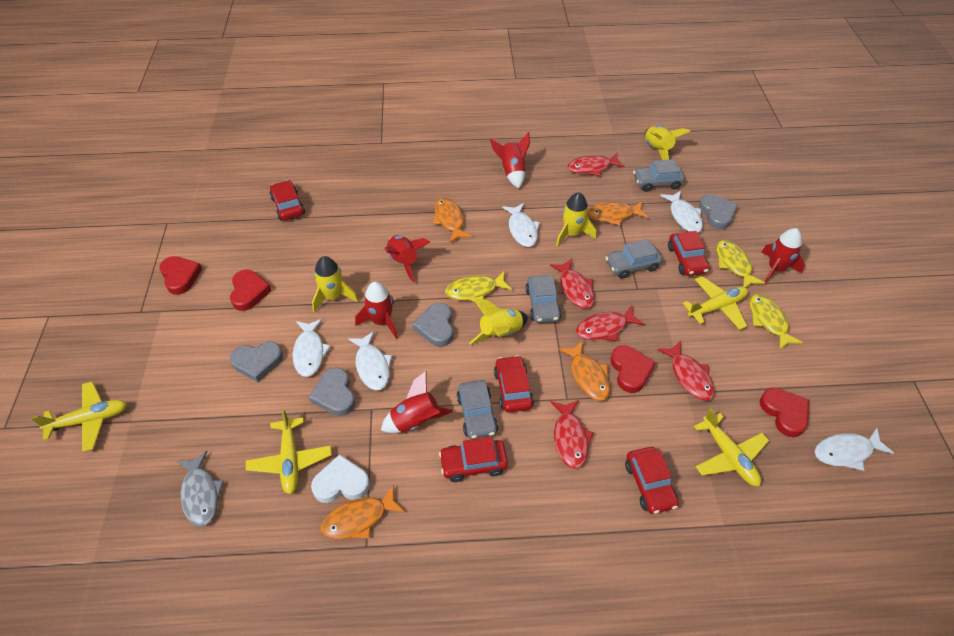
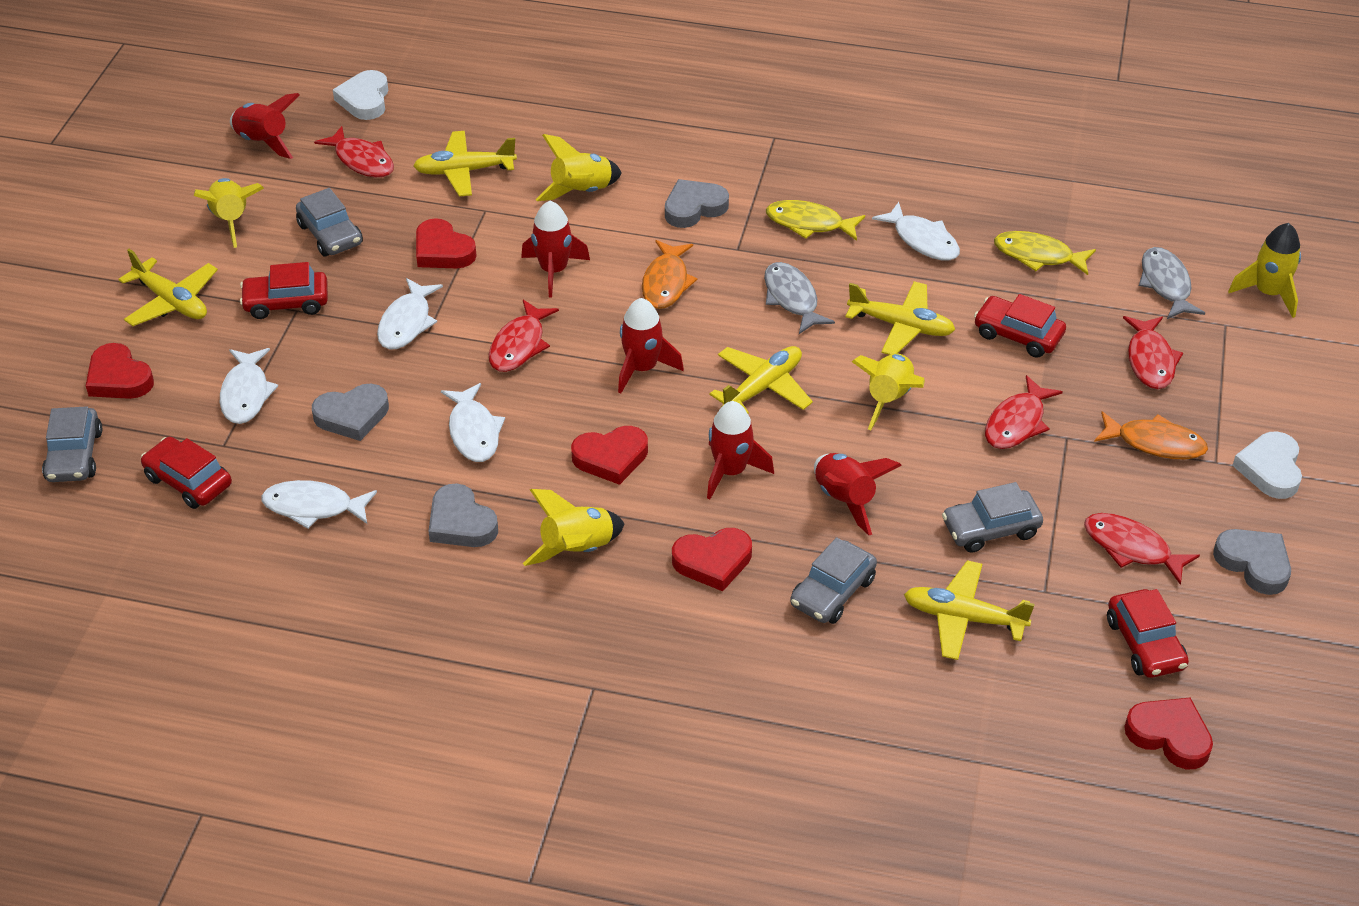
grey fish: [177,451,224,527] = 1 -> [764,262,835,334] [1139,247,1205,319] = 2
orange fish: [320,485,405,539] [433,198,472,242] [559,341,610,401] [588,201,648,225] = 4 -> [642,240,697,309] [1094,411,1208,460] = 2
red car: [270,180,305,220] [439,437,508,482] [494,355,534,413] [625,447,679,514] [668,231,710,276] = 5 -> [141,437,232,509] [240,262,328,319] [974,294,1066,358] [1107,589,1189,678] = 4
red heart: [159,256,202,295] [230,269,272,311] [611,345,656,393] [760,388,809,437] = 4 -> [86,343,154,399] [416,218,477,268] [571,426,648,485] [672,528,752,591] [1124,698,1213,769] = 5
white heart: [311,454,370,503] = 1 -> [333,70,388,120] [1232,431,1302,499] = 2
yellow fish: [445,271,512,301] [716,240,765,288] [749,294,803,350] = 3 -> [766,200,865,241] [994,231,1096,275] = 2
yellow plane: [31,382,127,452] [246,409,332,494] [683,276,748,330] [694,408,769,486] = 4 -> [118,249,218,326] [413,131,517,196] [710,346,813,414] [845,281,955,355] [904,560,1035,660] = 5
yellow rocket: [312,256,359,312] [469,299,528,345] [556,192,596,247] [645,125,690,160] = 4 -> [194,178,264,248] [523,489,624,566] [536,134,622,201] [852,353,925,430] [1228,223,1301,318] = 5

